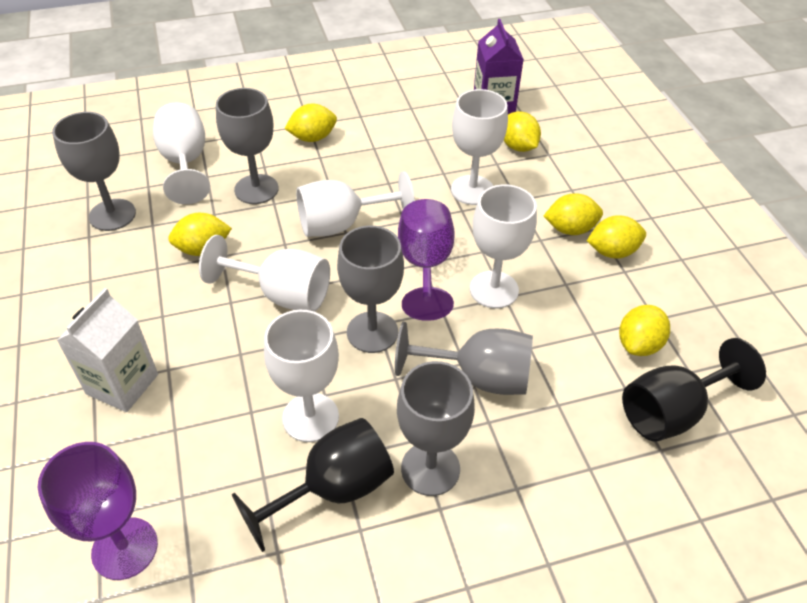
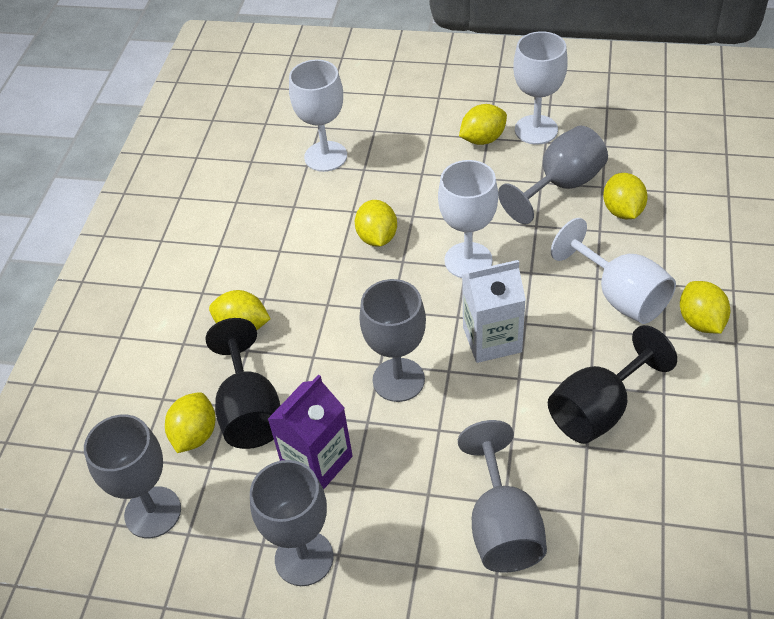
purple goblet: [37,442,158,580] [398,199,455,321] = 2 -> none = 0
white goblet: [153,102,210,204] [199,235,330,312] [264,310,339,442] [296,171,415,237] [451,89,508,205] [470,185,537,309] = 6 -> [289,59,347,172] [438,160,498,278] [513,31,568,145] [551,218,676,324] = 4

